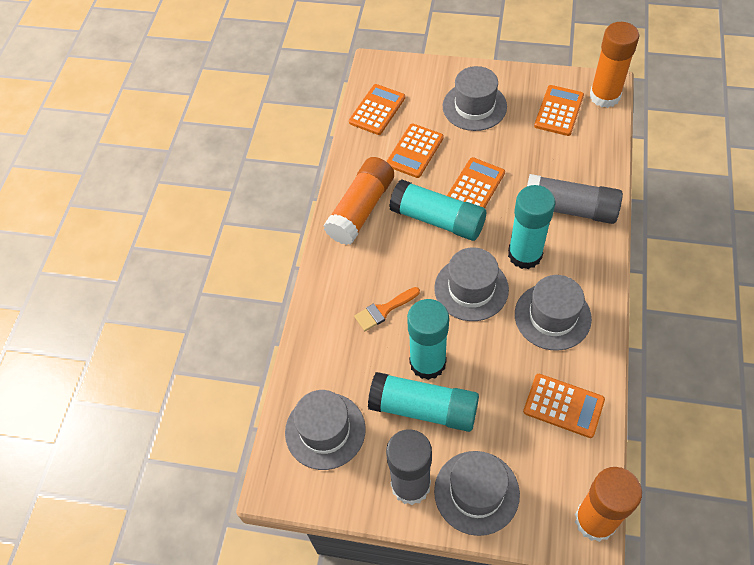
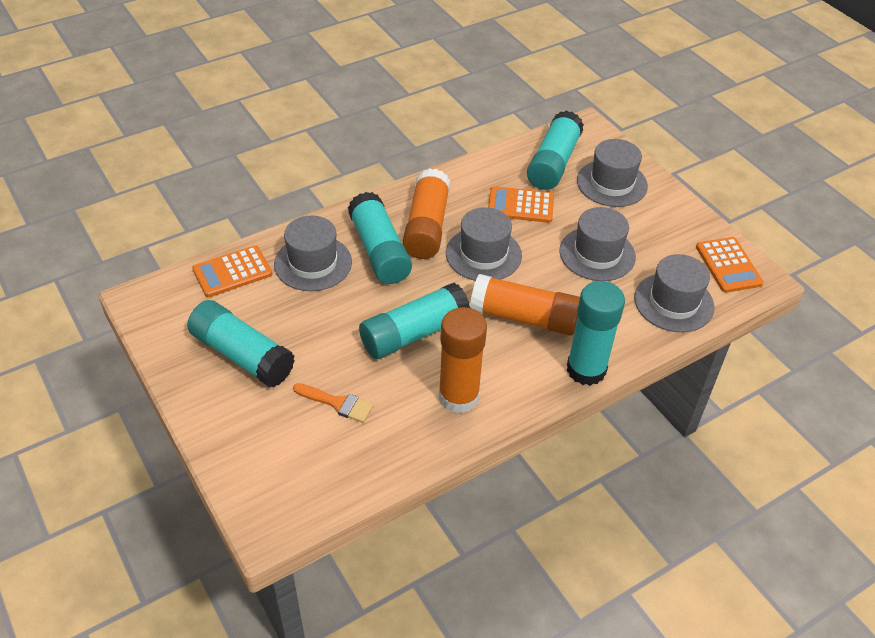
grey glue stick: [386,429,432,505] [527,174,623,224] = 2 -> none = 0
orange calculator: [349,84,405,135] [386,124,444,178] [447,157,505,208] [523,374,605,438] [534,85,584,136] = 5 -> [192,245,272,297] [488,186,554,223] [696,237,764,293] = 3
turquoise glue stick: [368,372,479,432] [389,179,486,241] [407,299,449,380] [508,185,555,269] = 4 -> [187,300,295,388] [348,192,412,284] [359,282,470,359] [527,111,584,190] [567,281,625,386] = 5

